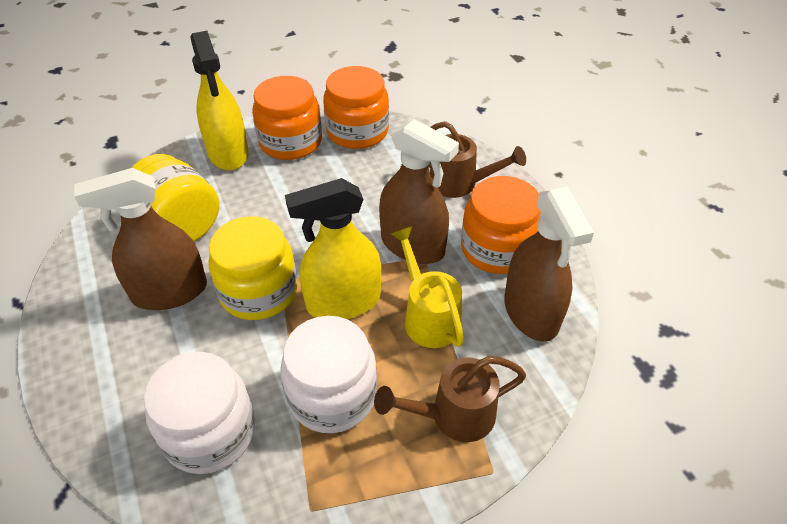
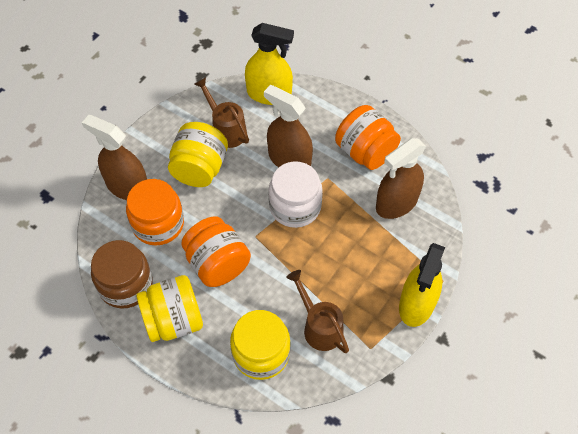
brown jar: none = 0 -> [91,240,153,309] = 1
white jar: [144,352,255,474] [280,316,377,433] = 2 -> [268,161,323,228] = 1
yellow jar: [132,154,219,241] [208,216,298,320] = 2 -> [136,275,203,342] [168,122,228,187] [230,310,291,380] = 3
yellow watering can: [391,226,464,348] = 1 -> none = 0

